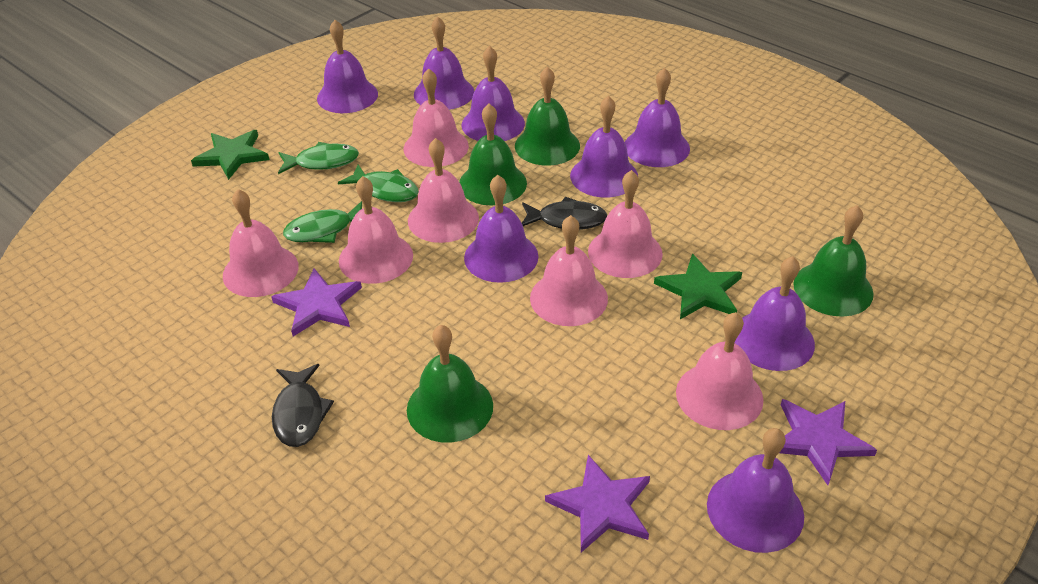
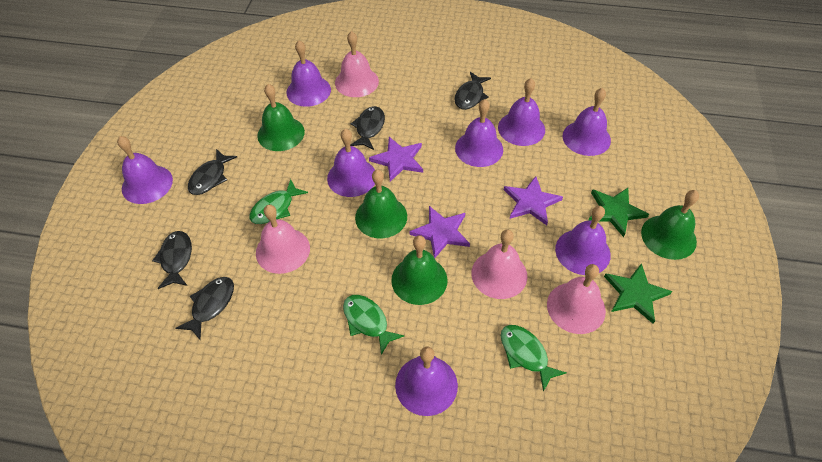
black fish: [272,364,334,447] [522,197,607,230] = 2 -> [152,231,192,289] [176,277,234,340] [188,149,237,195] [350,106,385,150] [455,72,491,110] = 5
pink bell: [223,189,299,297] [339,176,413,284] [404,68,469,167] [408,138,479,243] [530,215,608,326] [588,170,663,278] [676,312,763,430] = 7 -> [256,205,310,274] [335,31,379,97] [471,229,527,299] [547,264,606,334] = 4

